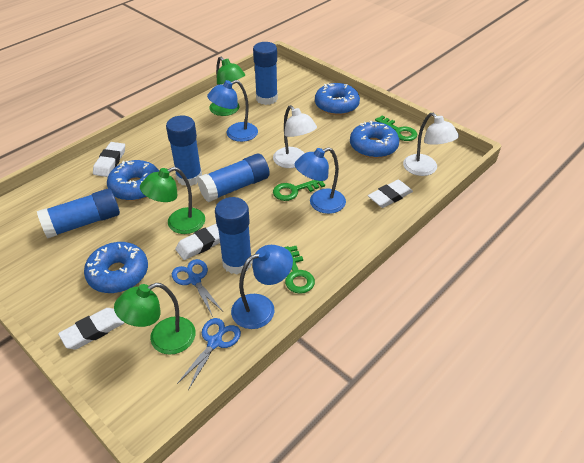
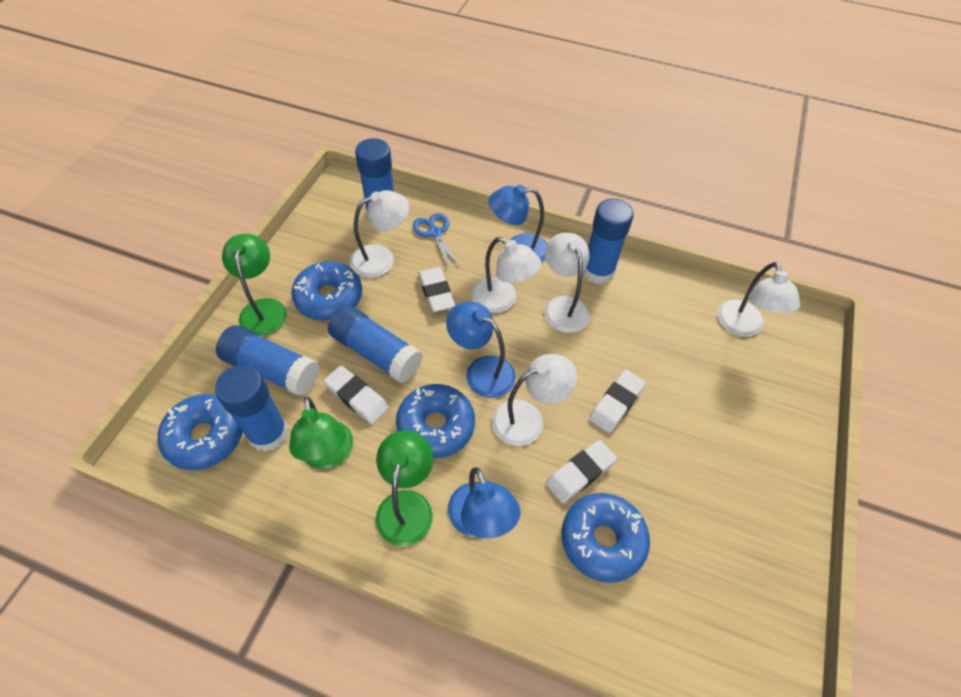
blue scissors: [172,259,223,317] [177,318,241,390] = 2 -> [413,213,460,269] = 1
green key: [273,180,325,201] [284,246,315,294] [375,115,417,141] = 3 -> none = 0
white lamp: [273,105,317,168] [403,113,459,176] = 2 -> [350,190,409,278] [471,237,541,313] [492,354,577,446] [544,233,590,333] [717,262,800,337] = 5

